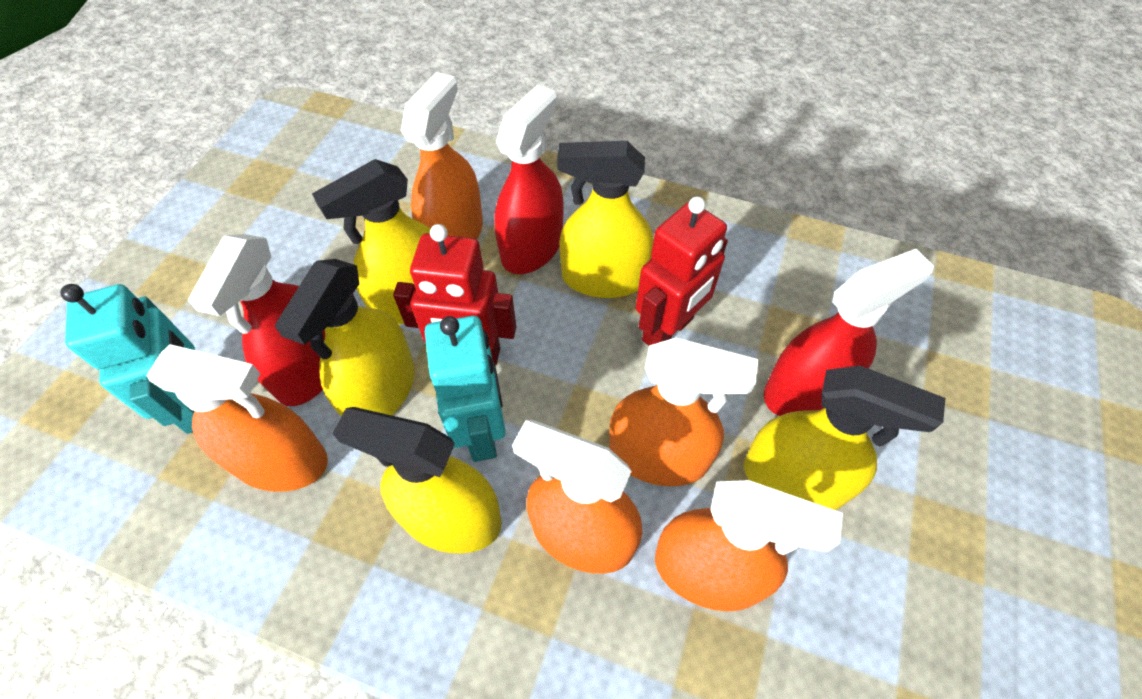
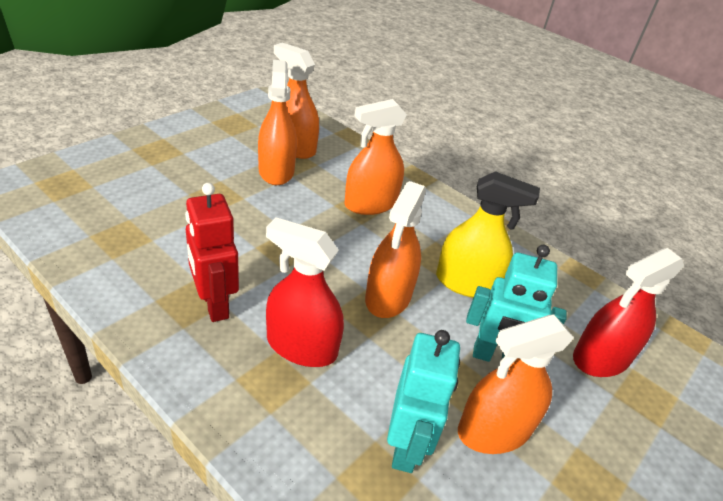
red robot: [393,224,516,366] [636,197,728,346] = 2 -> [185,183,239,322] = 1
red spray bottle: [188,234,325,406] [494,85,564,274] [763,248,934,416] = 3 -> [266,217,344,367] [573,248,684,377] = 2
yellow spray bottle: [275,259,415,416] [312,159,431,324] [332,407,502,554] [557,141,654,298] [744,365,945,510] = 5 -> [436,171,540,297] = 1

